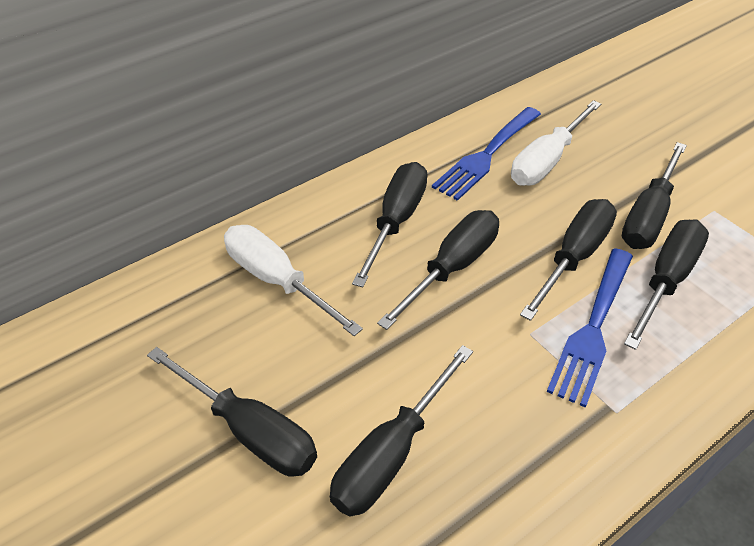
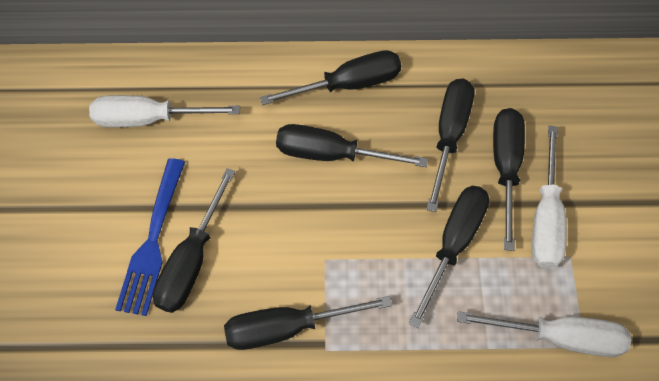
blue fork: [432,107,541,201] [547,248,633,408] = 2 -> [115,158,185,316] = 1
white screwdriver: [224,225,363,336] [511,100,601,186] = 2 -> [89,95,240,127] [457,311,631,357] [532,126,567,269] = 3

